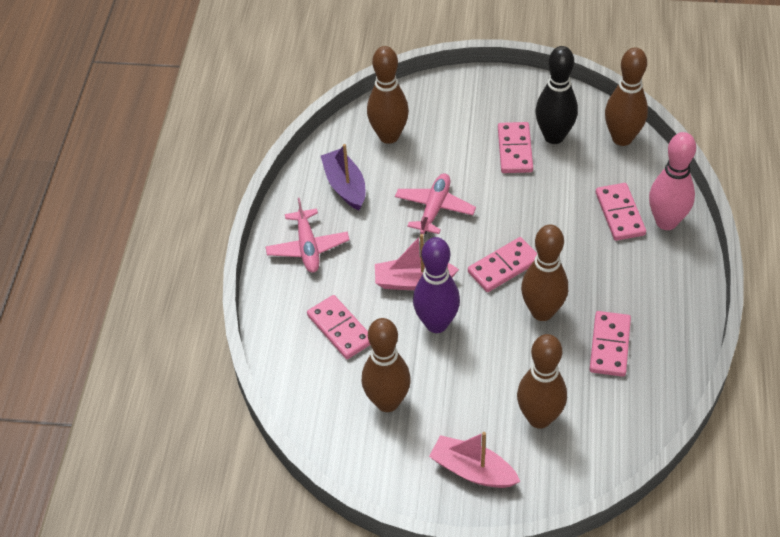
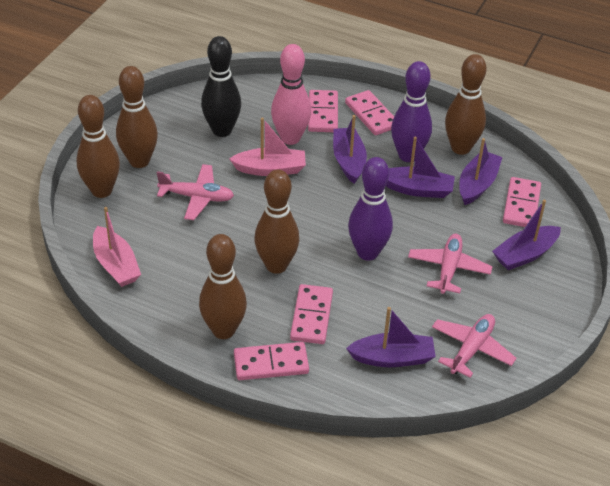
pink plane: [265,198,349,273] [395,173,476,234] = 2 -> [156,164,234,220] [408,234,493,294] [432,314,517,378] = 3
purple boat: [321,144,365,210] = 1 -> [333,115,367,184] [346,307,436,367] [386,136,455,198] [459,138,503,205] [492,200,561,270] = 5
purple bowling pin: [413,237,460,333] = 1 -> [348,157,393,261] [391,61,432,162] = 2

